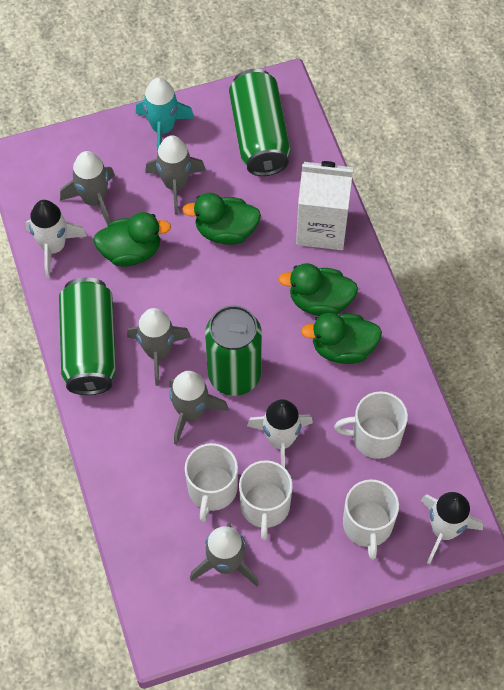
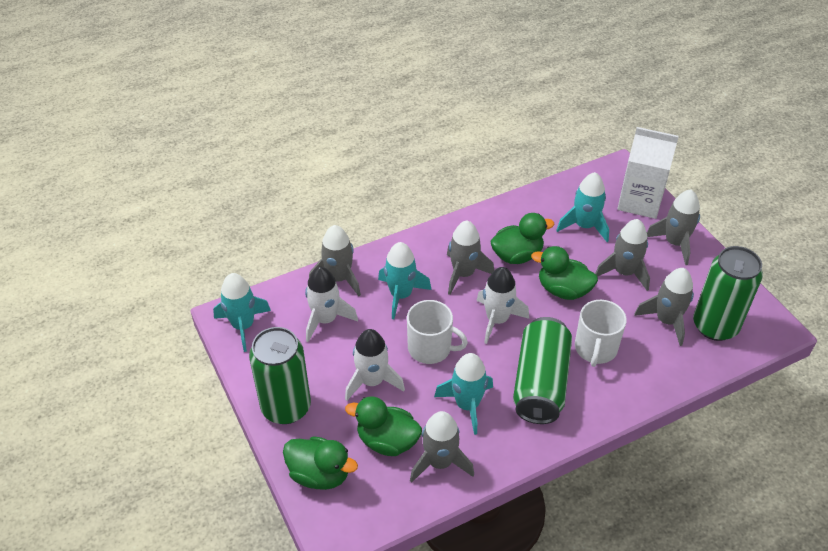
grey rocket: [60,151,115,225] [127,308,191,386] [145,135,206,215] [169,371,229,445] [190,523,259,586] = 5 -> [309,225,361,296] [410,411,474,483] [447,221,494,295] [595,219,650,291] [634,268,694,346] [647,189,700,265] = 6
turquoise rocket: [136,78,194,153] = 1 -> [213,273,271,352] [378,242,431,319] [434,353,493,435] [556,172,609,242] = 4
white mug: [185,443,238,522] [239,460,293,540] [334,391,408,459] [343,479,399,560] = 4 -> [407,300,468,364] [575,300,627,367] = 2

